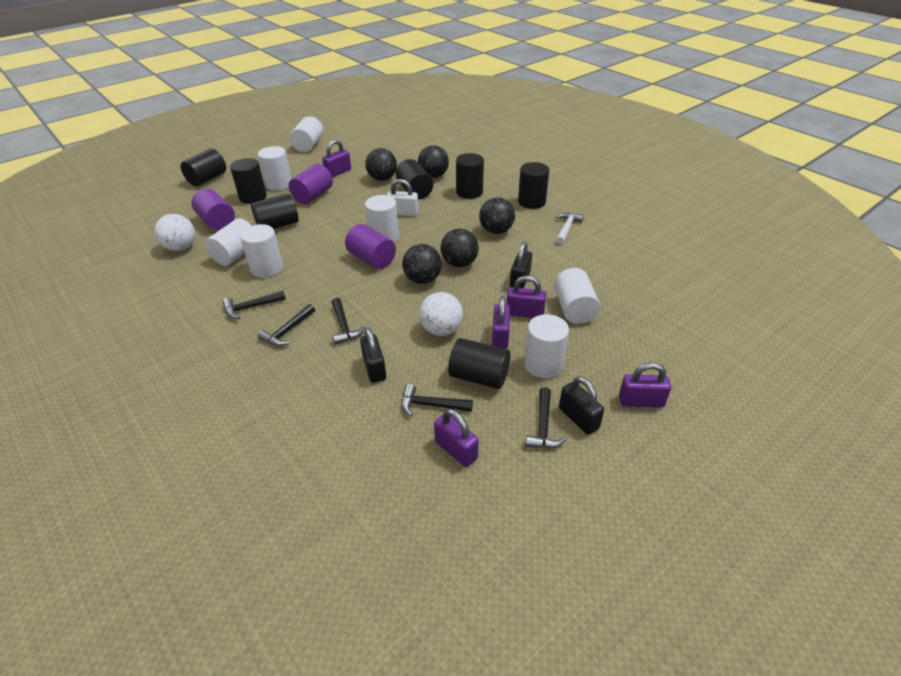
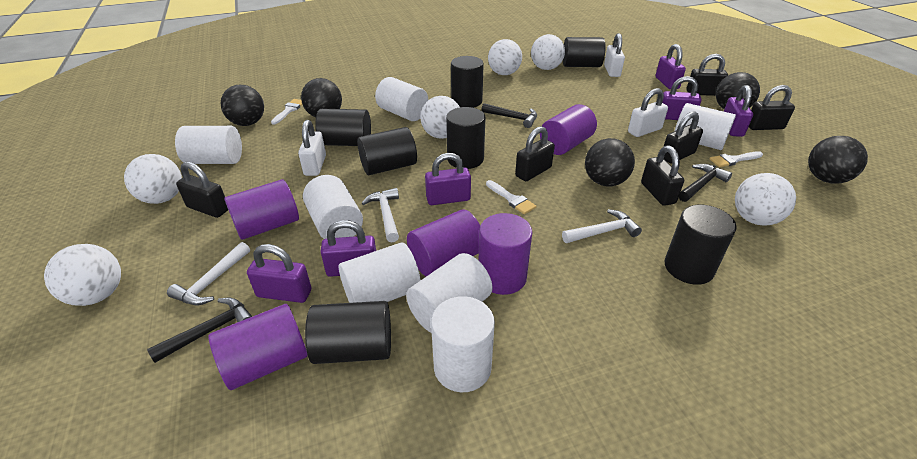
black hammer: [223,291,286,319] [258,304,315,346] [331,298,365,345] [402,384,473,417] [525,387,567,449] = 5 -> [147,298,253,363] [481,103,537,128] [679,164,732,202] = 3
black padlock: [360,327,386,383] [510,242,532,288] [559,376,604,435] = 3 -> [176,162,228,218] [515,126,555,181] [641,145,684,206] [663,111,703,164] [687,54,728,96] [749,85,795,130] = 6
purple cylinder: [192,189,235,231] [289,164,333,204] [345,224,396,269] = 3 -> [208,304,308,390] [224,179,299,240] [407,209,480,276] [478,213,532,295] [540,104,597,155] = 5
purple padlock: [322,140,351,177] [434,409,479,467] [492,296,510,349] [507,276,546,318] [619,362,671,408] = 5 -> [247,244,311,303] [320,220,376,277] [425,153,471,205] [655,44,686,89] [662,76,702,120] [724,85,753,137] = 6
white ball: [154,214,195,251] [419,292,463,336] = 2 -> [44,244,121,306] [124,154,182,204] [420,96,460,139] [488,39,522,75] [531,34,565,70] [735,173,796,226] = 6
white brush: none = 0 -> [271,99,303,124] [486,180,536,214] [710,151,763,167] = 3
white hammer: [555,213,584,244] = 1 -> [167,242,250,305] [361,188,399,242] [562,209,642,243] = 3
white padlock: [387,179,419,216] = 1 -> [298,120,326,176] [604,33,625,77] [628,88,668,137] = 3

